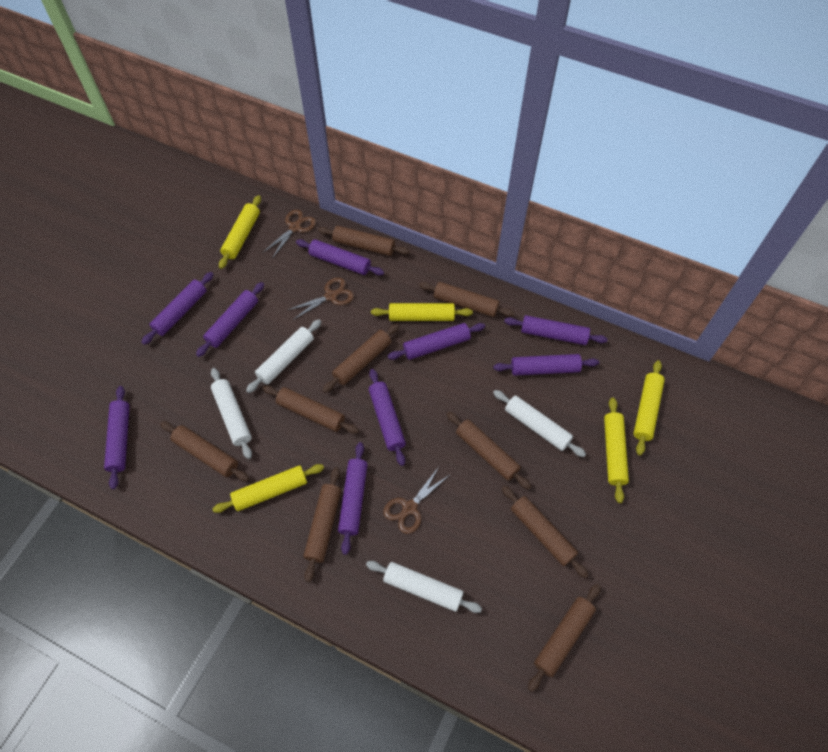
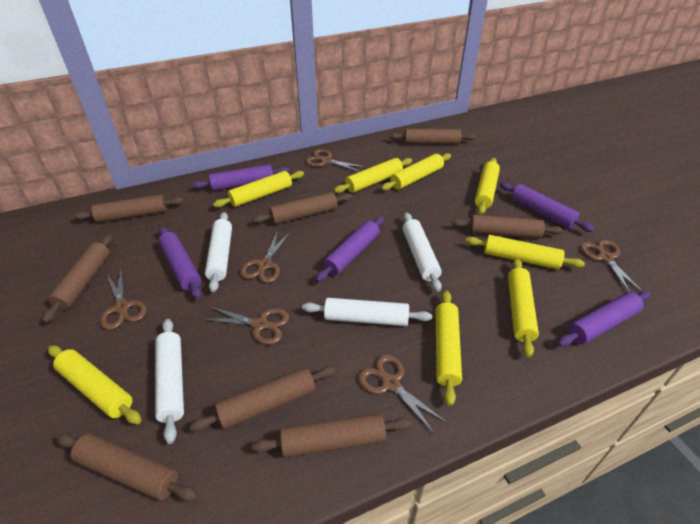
brown rolling pin: [160,421,249,482] [263,386,359,434] [303,467,341,582] [318,226,410,256] [323,323,400,393] [419,282,515,317] [446,412,532,489] [502,486,589,578] [528,584,601,692] = 9 -> [42,234,113,323] [56,433,198,501] [73,194,184,223] [190,366,336,431] [252,192,352,224] [252,413,412,457] [389,129,476,145] [451,215,563,239] = 8
brown scissors: [263,210,316,257] [288,278,354,320] [383,467,448,534] = 3 -> [100,270,146,330] [202,306,290,345] [240,230,290,283] [306,149,365,172] [358,354,447,434] [580,240,642,292] = 6
purple rolling pin: [104,386,130,489] [141,272,213,345] [196,282,264,357] [296,239,384,275] [338,442,368,555] [369,369,406,466] [388,323,485,360] [493,354,599,376] [504,315,608,345] = 9 -> [158,227,202,299] [192,164,289,191] [316,216,385,282] [500,182,594,232] [557,291,651,347] = 5
yellow rolling pin: [212,464,324,513] [219,195,261,269] [371,303,473,321] [604,398,629,503] [633,360,665,456] = 5 -> [48,345,142,424] [213,171,304,208] [334,158,412,193] [381,153,451,191] [436,291,462,406] [465,235,585,269] [475,158,500,215] [508,258,539,358] = 8

